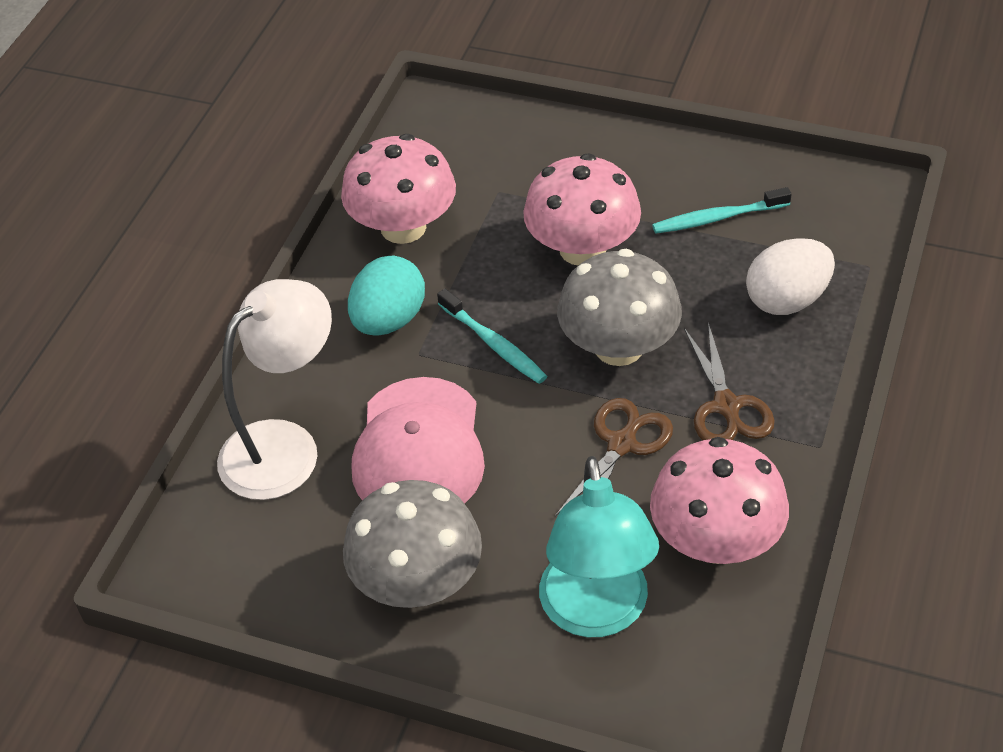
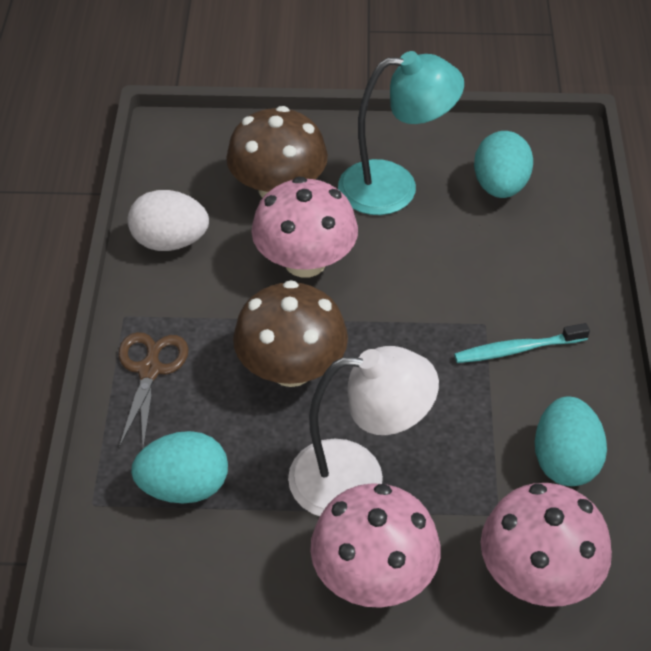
brown mushroom: none = 0 -> [226,106,328,198] [233,280,348,387] = 2
brown scissors: [555,398,673,516] [684,323,775,440] = 2 -> [119,332,188,448] = 1
grey mushroom: [343,480,482,608] [557,249,682,366] = 2 -> none = 0
pink cap: [352,377,485,504] = 1 -> none = 0
turquoise egg: [348,256,425,335] = 1 -> [131,431,228,503] [474,131,533,198] [535,396,607,486] = 3
turquoise toothbrush: [437,289,547,384] [652,187,792,234] = 2 -> [454,323,590,363] = 1

